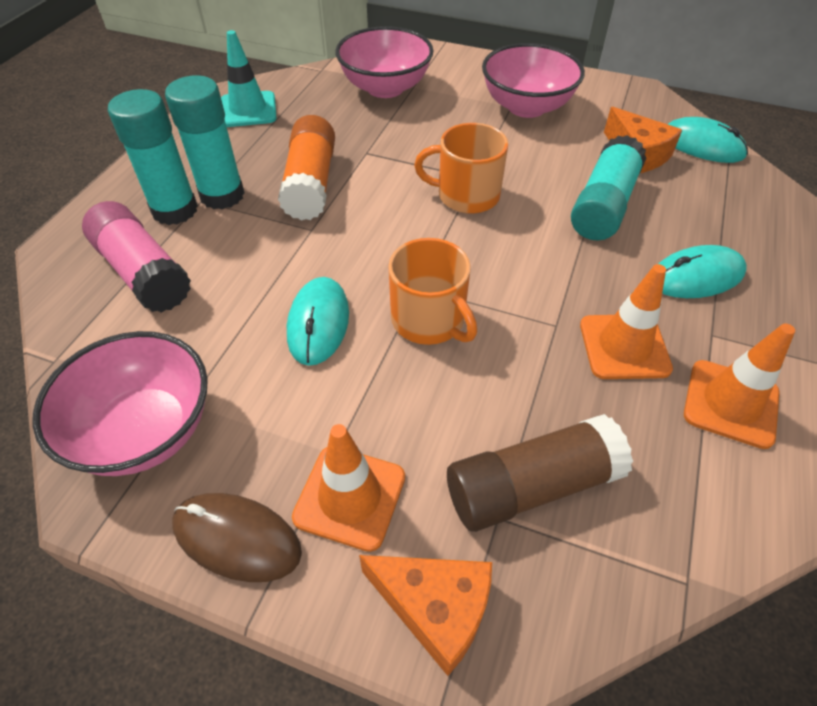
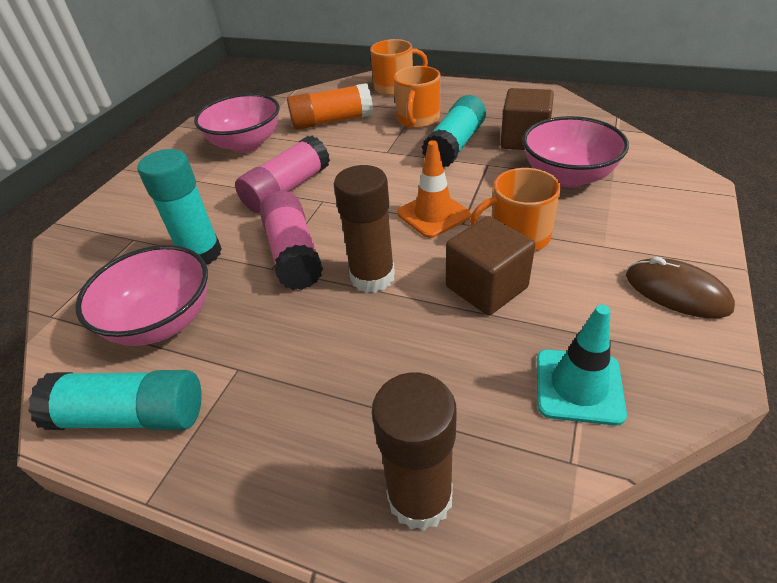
brown cube: none = 0 -> [446,216,535,315] [500,88,554,150] = 2
brown glue stick: [447,414,633,532] = 1 -> [334,165,395,293] [372,373,457,531] = 2
orange cheese: [359,555,492,676] [604,107,682,173] = 2 -> none = 0
orange mug: [389,238,477,345] [414,123,508,214] = 2 -> [370,39,428,96] [394,66,440,128] [470,168,561,251] = 3
orange traffic cone: [292,424,405,552] [580,264,673,379] [684,323,795,449] = 3 -> [397,140,471,238] = 1
pink glue stick: [82,201,191,313] = 1 -> [235,136,330,213] [260,191,323,290] = 2
turquoise mouse: [287,277,349,366] [658,245,747,298] [668,117,748,163] = 3 -> none = 0

